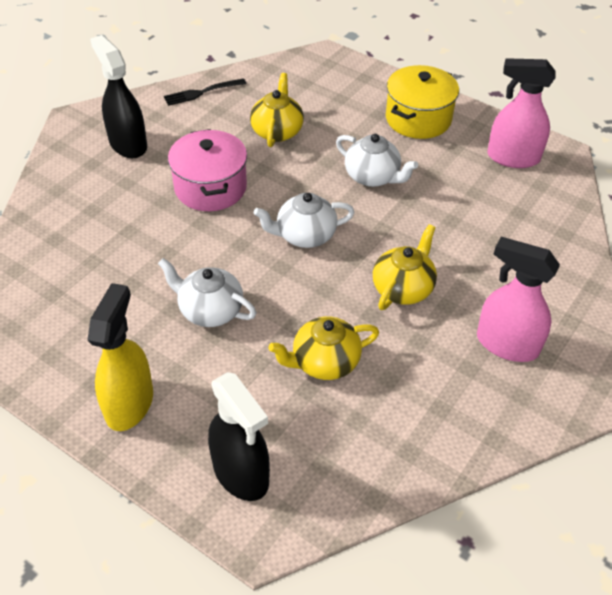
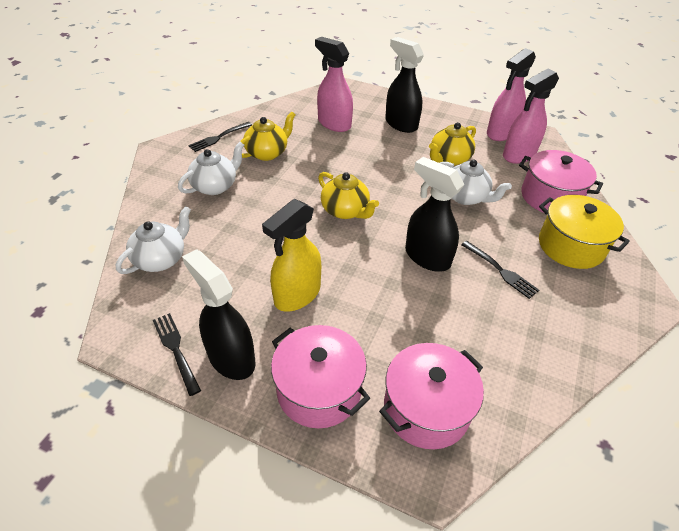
black fork: [164,78,246,106] = 1 -> [153,313,201,396] [188,122,252,152] [461,241,539,299] = 3
black spray bottle: [90,35,147,158] [208,372,270,501] = 2 -> [182,249,255,380] [385,37,424,133] [405,157,465,272] = 3
pink pot: [168,129,247,211] = 1 -> [271,325,370,428] [379,343,484,449] [519,150,603,213] = 3
pink spray bottle: [477,237,560,362] [487,58,556,168] = 2 -> [315,37,353,132] [487,48,536,141] [503,69,559,164] = 3

